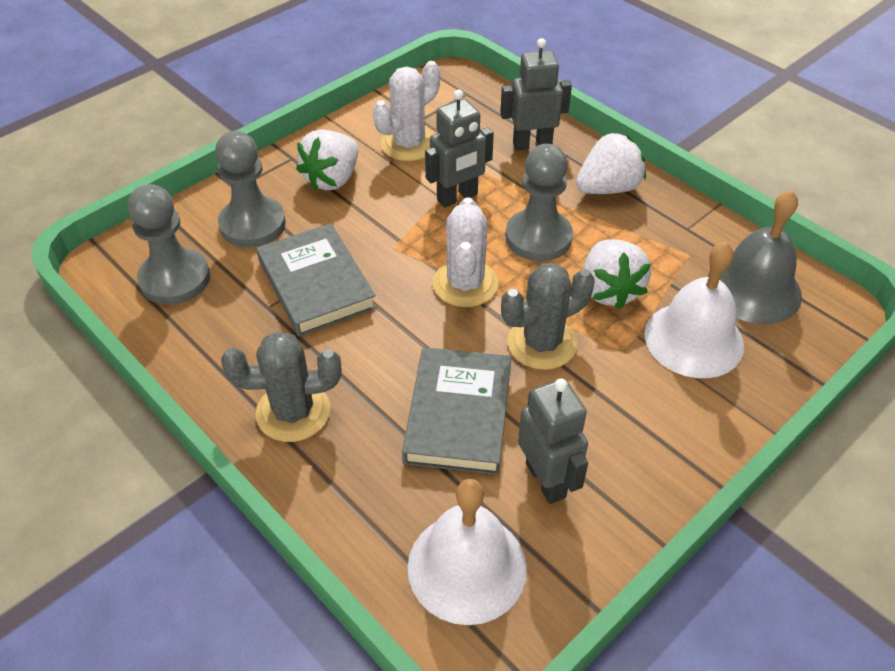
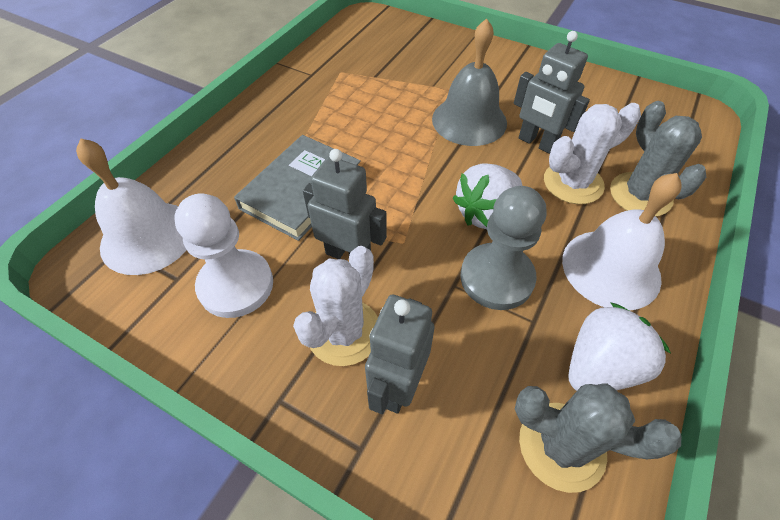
grey book: [256,223,377,337] [402,347,511,475] = 2 -> [234,135,361,241] = 1
grey pawn: [128,184,210,305] [215,131,286,248] [506,144,573,261] = 3 -> [460,186,546,310] = 1
white pawn: none = 0 -> [174,193,273,318] = 1
white strawberry: [296,130,358,191] [576,132,646,194] [583,239,651,309] = 3 -> [452,163,522,229] [569,302,671,391] = 2

